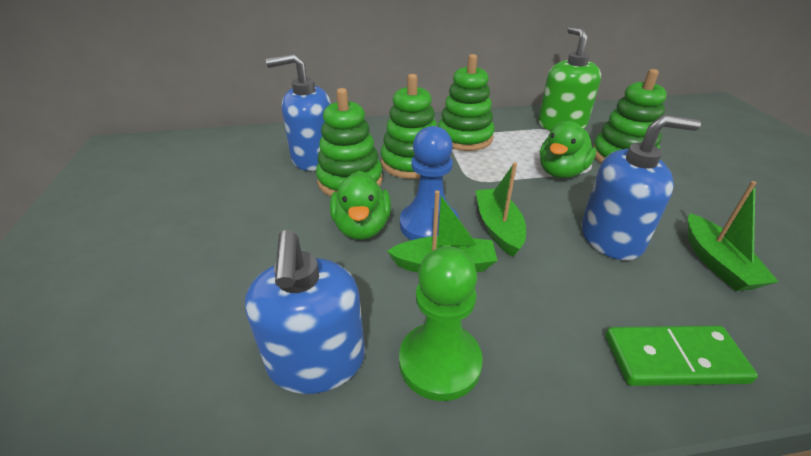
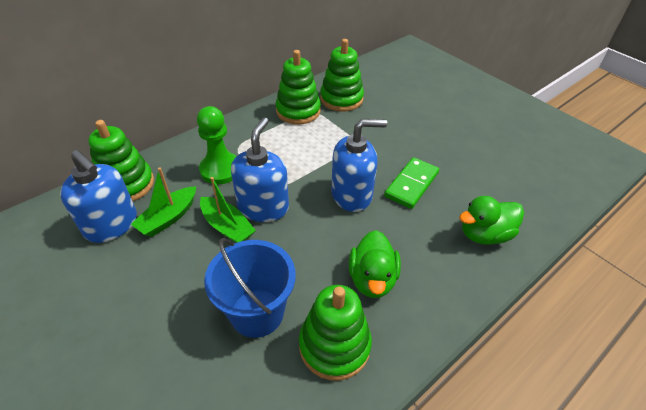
blue bucket: none = 0 -> [204,238,296,338] = 1
blue pawn: [400,126,459,240] = 1 -> none = 0
green boat: [387,190,498,272] [476,162,526,257] [688,181,779,291] = 3 -> [131,167,196,237] [200,177,256,243] = 2
green soap dispenser: [538,26,601,131] = 1 -> none = 0

